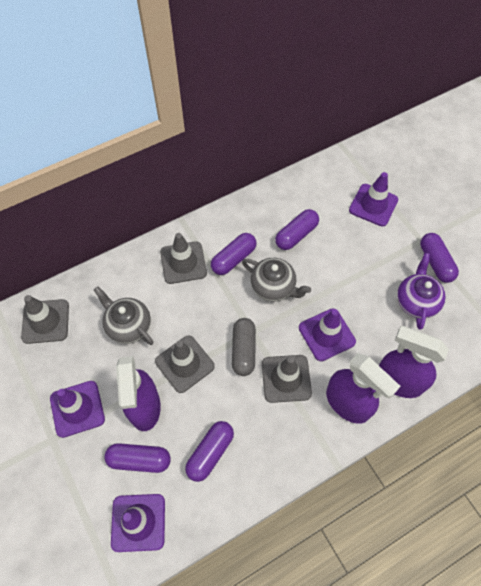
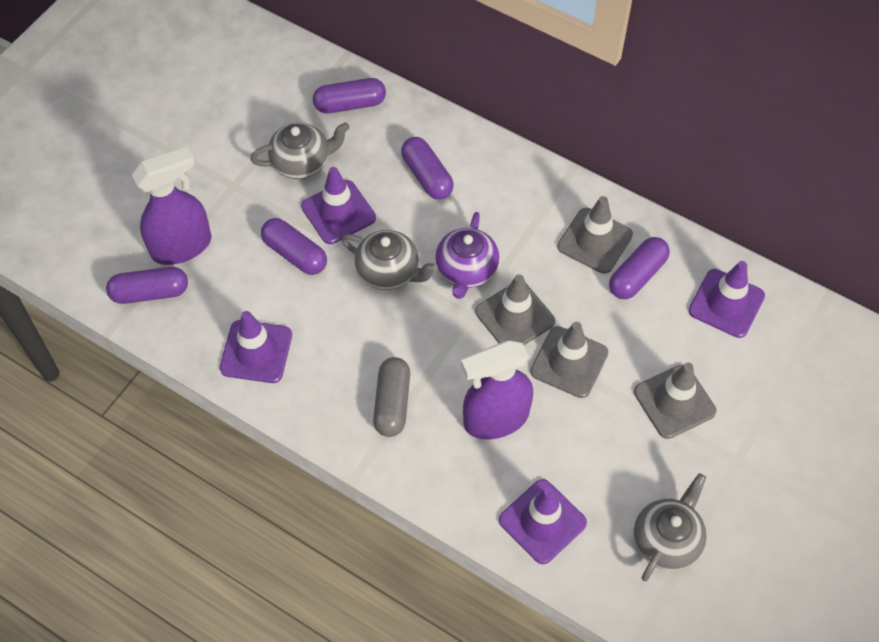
grey teapot: [94,286,153,345] [242,258,311,301] = 2 -> [250,122,350,179] [341,230,438,290] [634,473,707,581] = 3
purple spray bottle: [116,356,161,431] [326,353,401,424] [379,326,449,398] = 3 -> [132,147,211,265] [461,340,533,439] = 2

